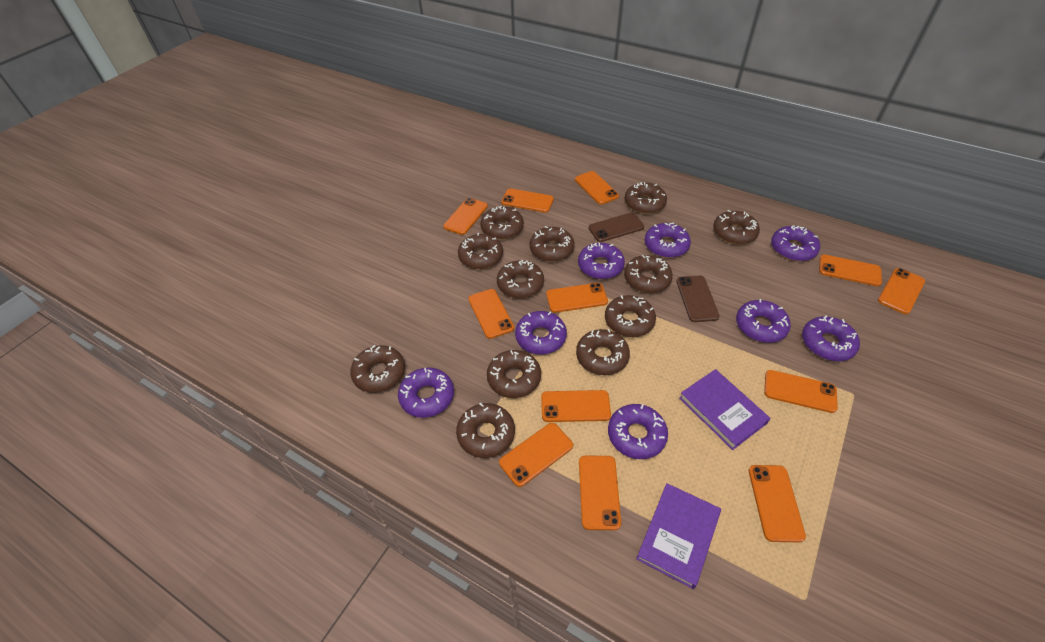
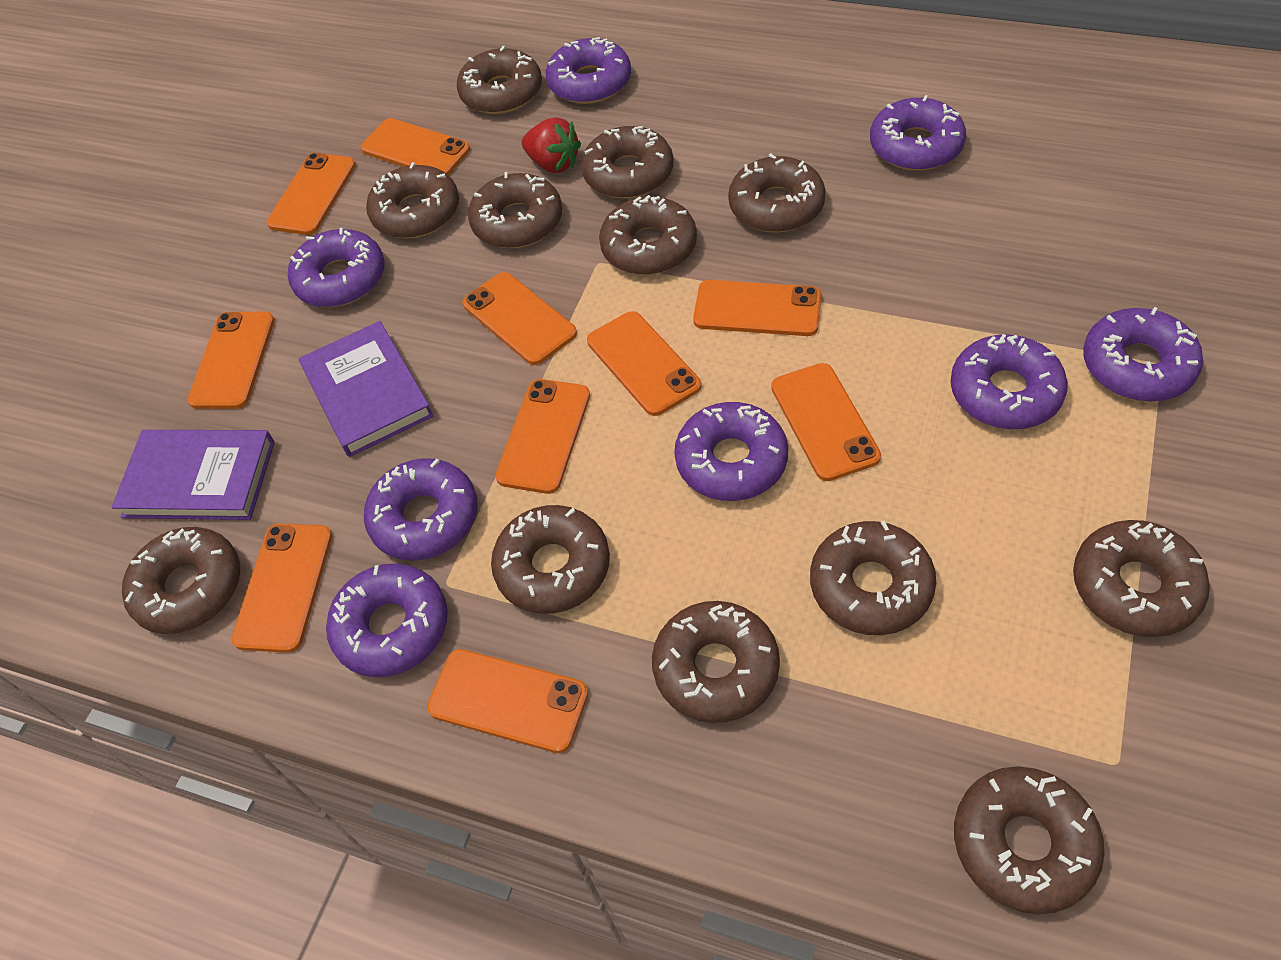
brown phone: [588,213,644,242] [676,276,720,322] = 2 -> none = 0
orange phone: [443,198,488,235] [468,289,514,339] [499,423,573,487] [501,188,554,213] [541,390,611,422] [546,283,608,313] [575,171,619,205] [579,456,621,530] [749,465,806,543] [764,370,838,413] [819,255,882,286] [878,268,925,314] = 12 -> [188,312,275,409] [231,523,332,653] [267,153,356,235] [361,118,470,175] [427,649,589,753] [462,272,577,365] [495,379,590,494] [587,311,701,416] [693,280,822,336] [771,363,881,481] = 10
red strawberry: none = 0 -> [522,117,581,173] = 1

